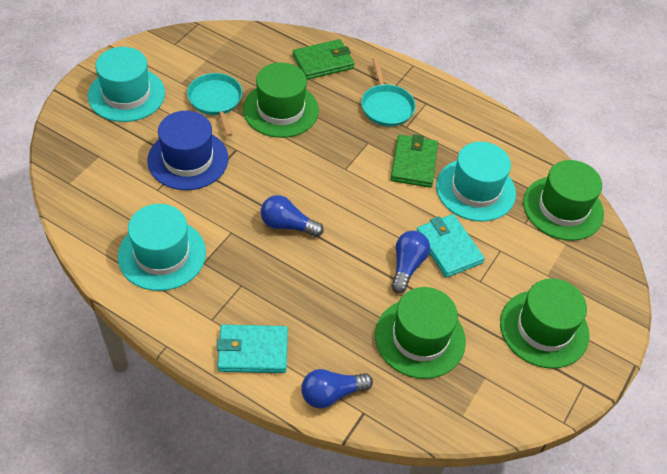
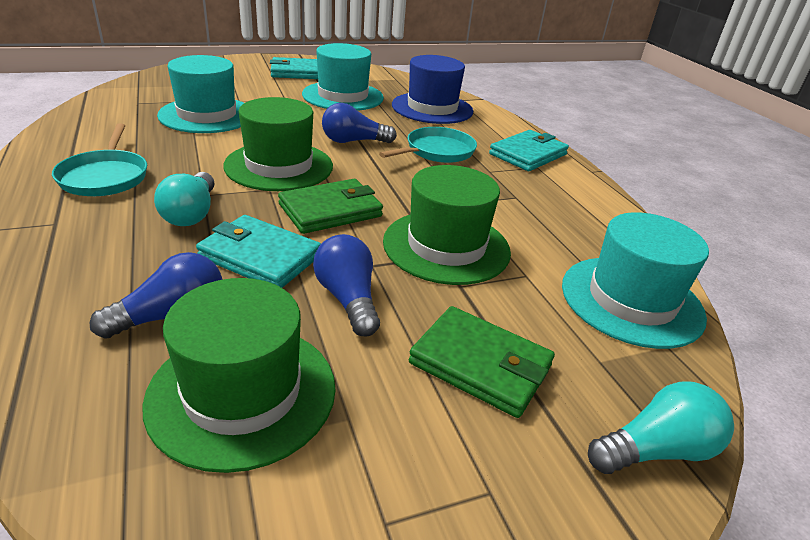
green hat: [243,62,319,138] [375,287,466,379] [500,278,590,369] [523,160,604,241] = 4 -> [142,278,336,473] [223,97,333,191] [383,165,511,285] = 3
turquoise light bulb: none = 0 -> [154,172,215,226] [588,382,734,474] = 2
turquoise wallet: [217,325,288,373] [417,214,485,277] = 2 -> [196,215,321,288] [270,57,318,79] [489,130,569,171] = 3

